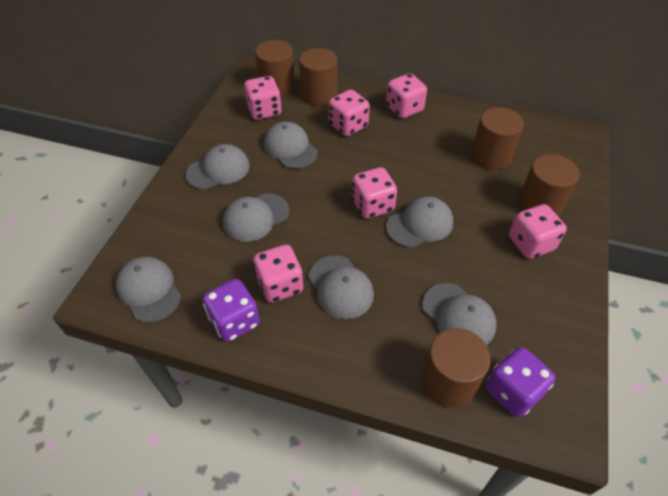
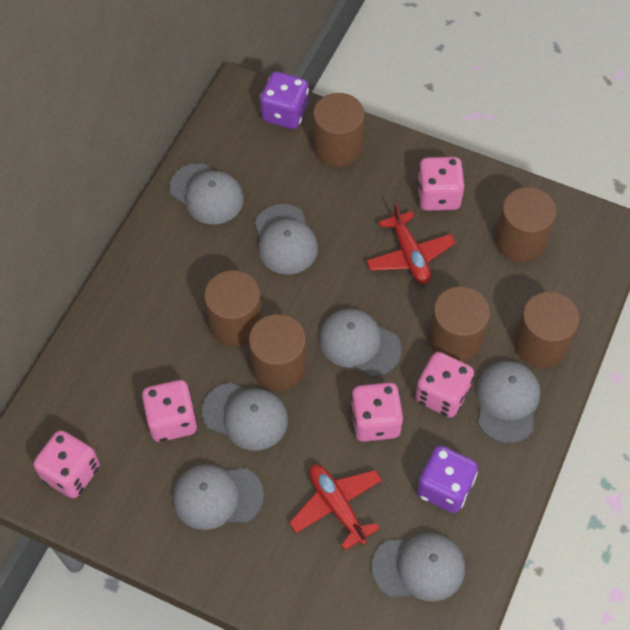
brown cylinder: [255,40,295,96] [299,48,338,105] [422,328,491,408] [471,107,524,170] [518,154,580,216] = 5 -> [204,270,262,346] [249,314,306,391] [313,93,365,167] [429,286,490,362] [495,187,557,262] [514,292,580,368] = 6
pink dice: [244,76,282,120] [253,245,303,303] [329,90,370,136] [352,167,397,219] [386,73,427,119] [509,204,567,259] = 6 -> [33,430,100,498] [142,380,198,442] [350,382,403,442] [415,352,474,418] [417,157,464,211] = 5
red plane: none = 0 -> [289,464,382,550] [366,203,456,284] = 2

